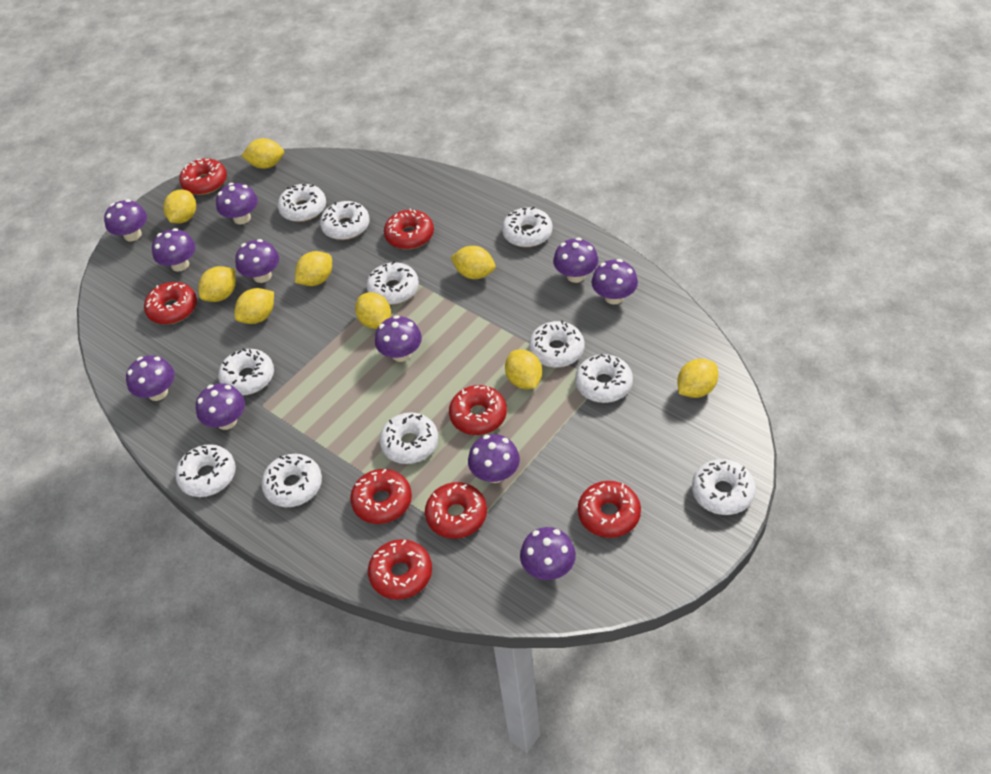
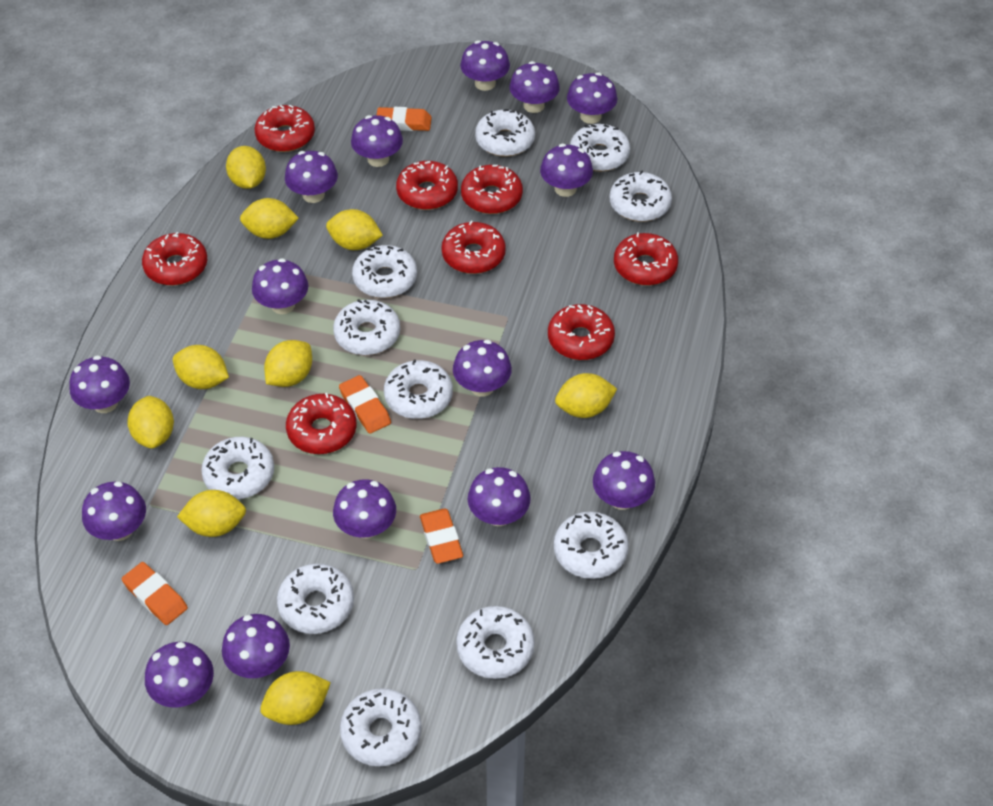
orange eraser: none = 0 -> [122,562,188,625] [339,375,391,434] [377,107,432,131] [420,509,463,564] = 4
purple mushroom: [104,199,147,241] [126,355,175,401] [152,228,196,272] [196,383,245,430] [216,183,258,225] [235,239,279,283] [375,315,422,362] [468,434,520,483] [520,527,576,580] [553,238,598,283] [592,259,638,305] = 11 -> [69,355,130,413] [82,481,146,541] [145,642,214,708] [222,614,290,678] [252,258,308,314] [285,151,338,203] [333,479,396,539] [351,115,403,167] [453,340,512,396] [460,40,510,91] [468,467,531,526] [509,61,560,113] [540,144,593,197] [567,72,617,124] [593,451,655,510] = 15

